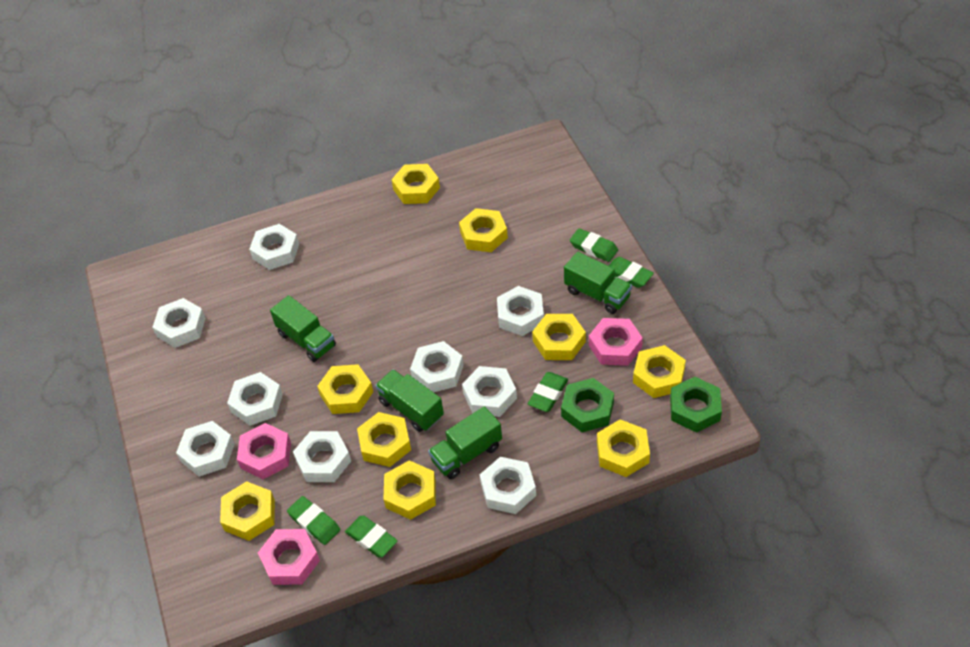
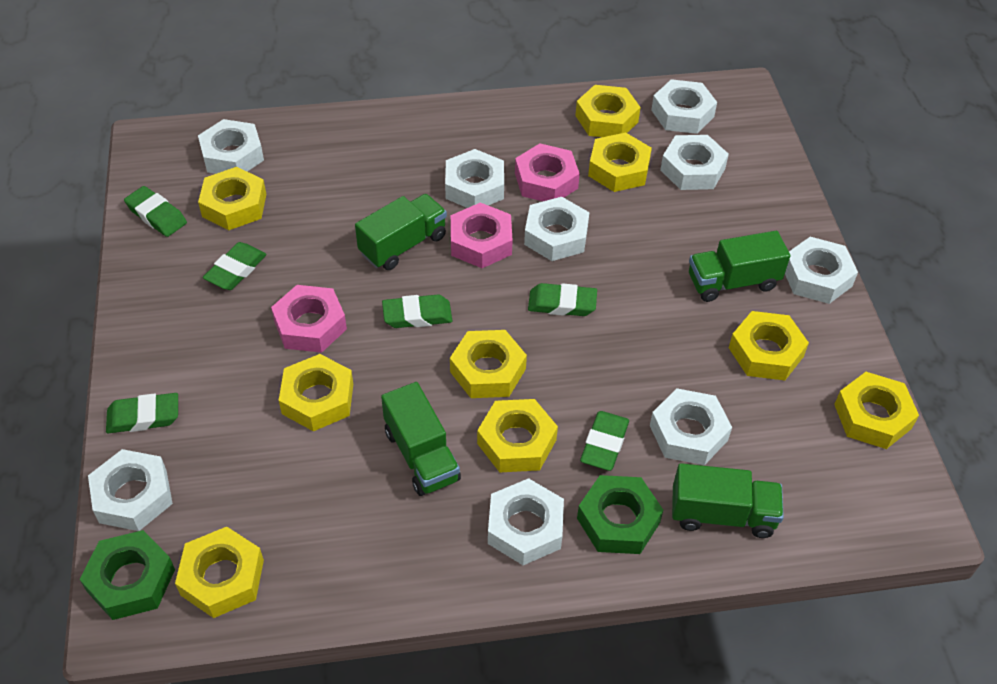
green eraser: [287,496,340,545] [345,515,398,557] [528,372,568,412] [570,228,618,262] [608,257,654,288] = 5 -> [106,393,178,433] [124,186,187,237] [203,242,266,290] [382,295,452,328] [528,283,597,316] [580,411,629,471] = 6

